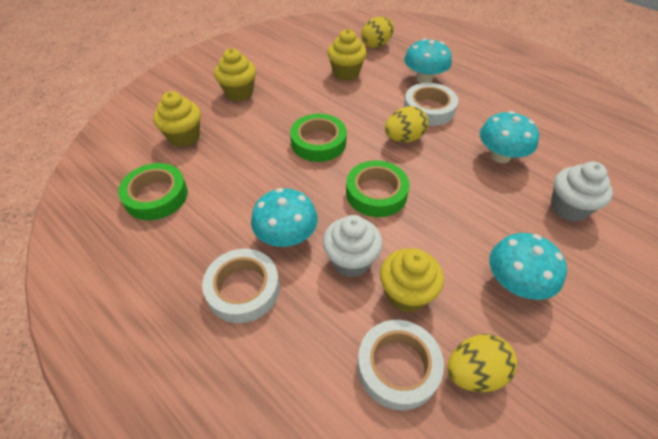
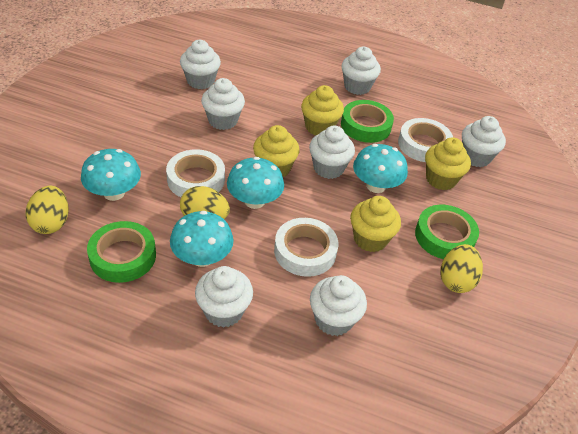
white cupcake: [323,215,383,277] [551,162,613,222] = 2 -> [180,40,221,89] [195,266,253,328] [201,78,245,130] [309,125,355,179] [310,275,367,336] [341,47,381,95] [462,116,506,167] = 7

